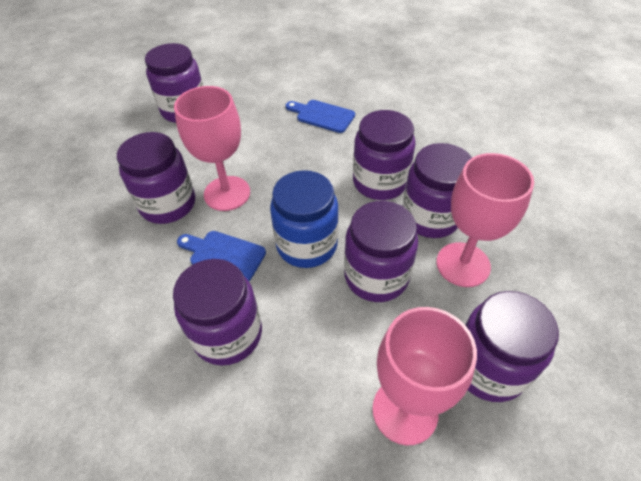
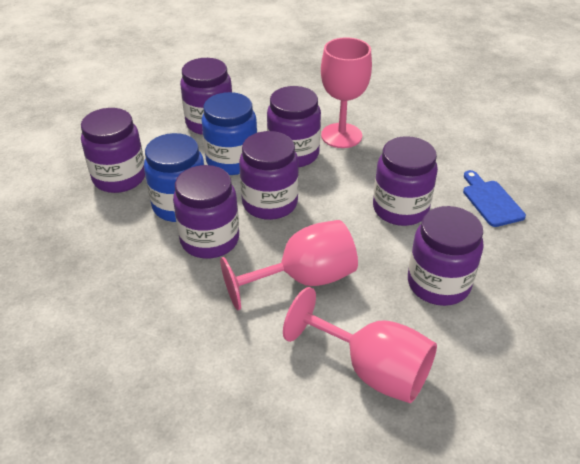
blue cutting board: [177,231,266,281] [286,100,355,133] = 2 -> [463,170,526,227] = 1
blue jar: [270,170,339,268] = 1 -> [144,133,204,222] [202,92,257,175] = 2

